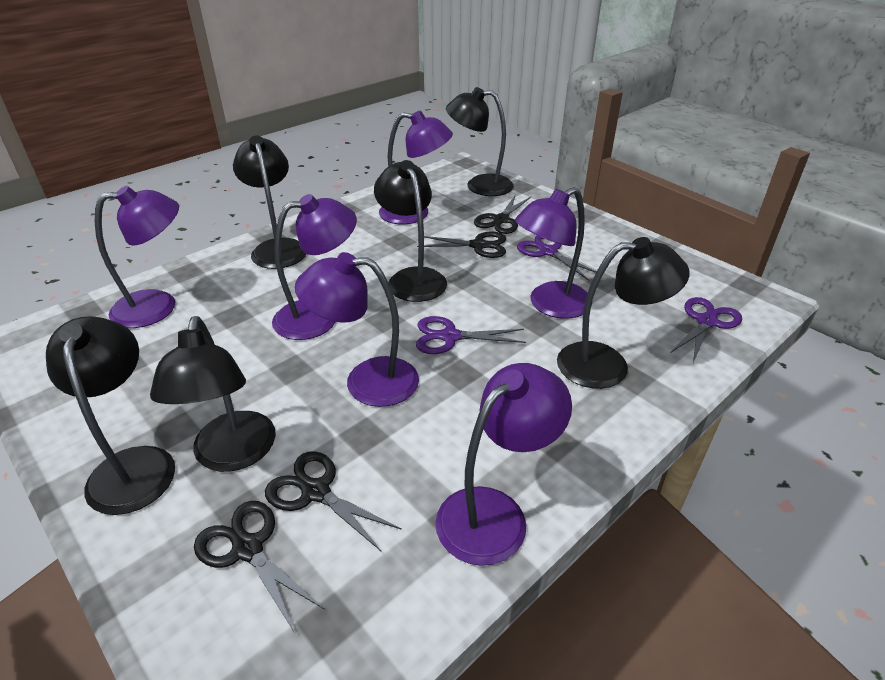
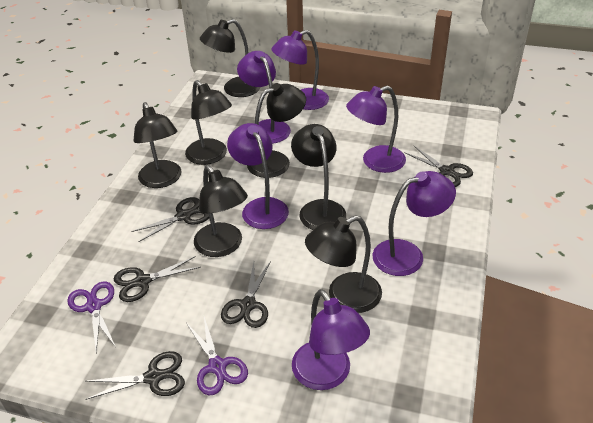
black lamp: [46,316,175,515] [150,316,276,472] [233,135,306,269] [374,160,447,302] [446,87,514,196] [557,237,690,389] = 6 -> [133,102,182,188] [185,80,232,165] [194,165,248,257] [200,19,260,97] [247,83,306,178] [291,124,346,230] [305,215,382,313] = 7
black scissors: [194,501,325,633] [265,451,402,551] [417,231,506,258] [474,194,531,234] = 4 -> [85,351,185,400] [114,256,201,302] [131,197,209,242] [221,261,271,328] [404,146,473,187] = 5
purple scissors: [416,316,526,354] [517,235,597,281] [670,297,742,363] = 3 -> [67,282,116,352] [186,317,248,395] = 2

